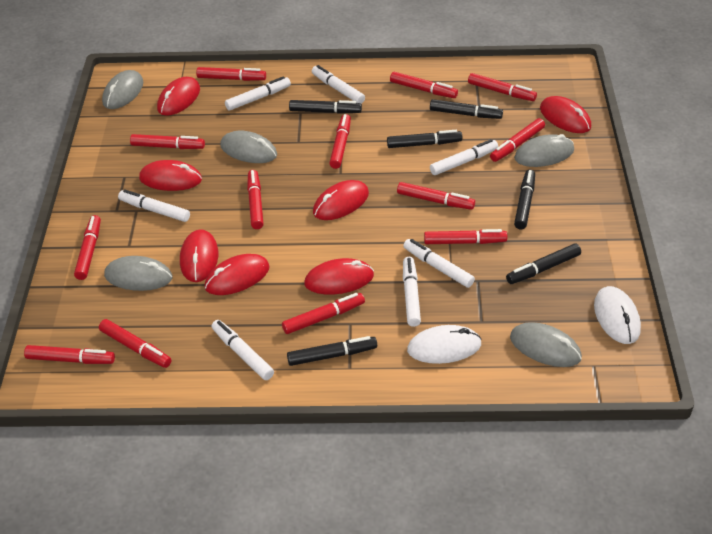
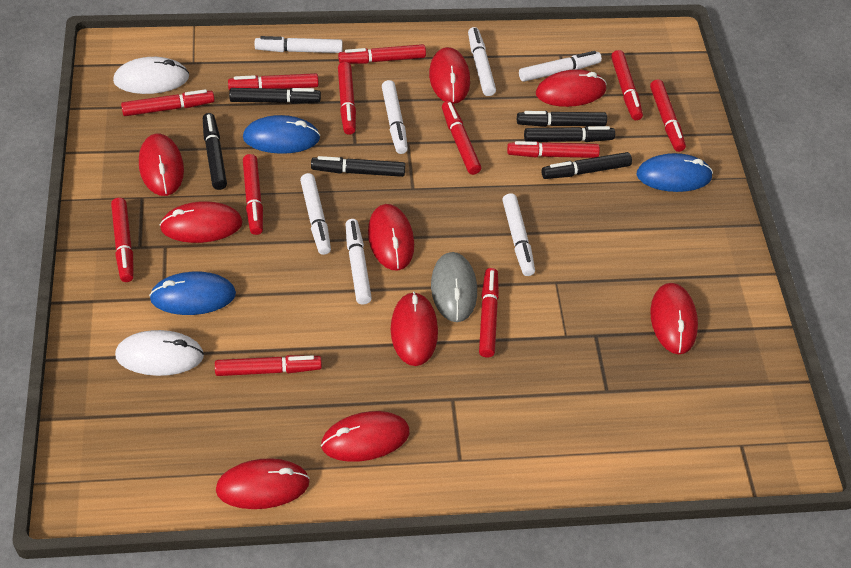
blue mouse: none = 0 -> [149,272,236,315] [243,115,320,154] [636,153,713,192] = 3
grey mouse: [102,70,143,109] [104,256,173,291] [220,131,277,163] [510,322,582,367] [514,134,574,167] = 5 -> [431,252,477,322] = 1
red marker: [24,345,115,364] [74,215,101,280] [99,319,171,368] [130,134,205,149] [196,67,266,81] [247,170,264,229] [282,293,365,334] [329,114,351,169] [390,72,458,98] [397,182,475,210] [424,229,507,244] [468,73,537,101] [490,118,545,162] = 13 -> [111,198,134,282] [121,89,215,116] [215,355,322,376] [228,73,319,90] [243,154,263,235] [338,44,426,64] [338,62,356,135] [442,101,481,175] [479,268,499,357] [507,141,600,158] [611,50,643,120] [650,79,686,152] = 12
red mouse: [139,160,202,191] [157,77,200,116] [180,229,218,282] [204,254,270,295] [304,258,374,295] [313,180,369,220] [540,96,591,133] = 7 -> [139,134,184,196] [160,201,243,243] [216,458,310,509] [321,411,410,462] [368,204,414,271] [391,292,438,366] [429,47,470,104] [536,69,607,107] [650,283,698,354] = 9

